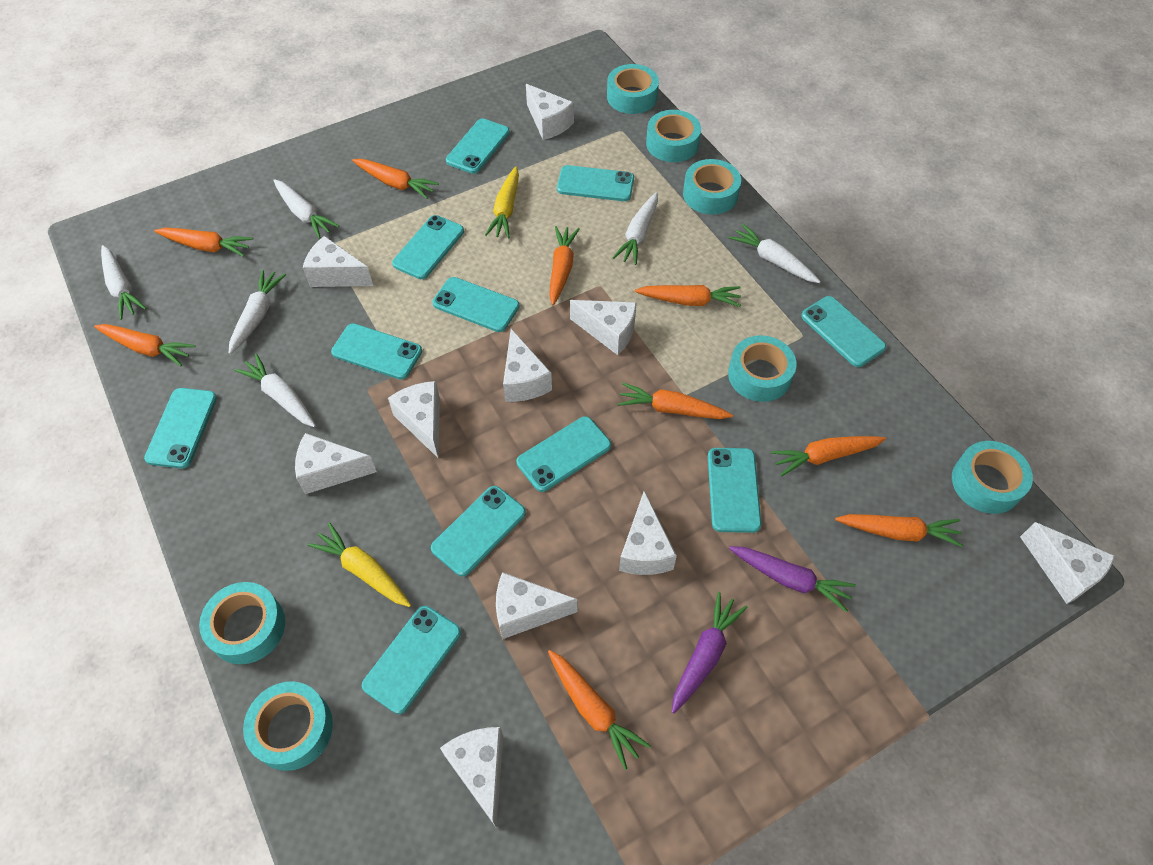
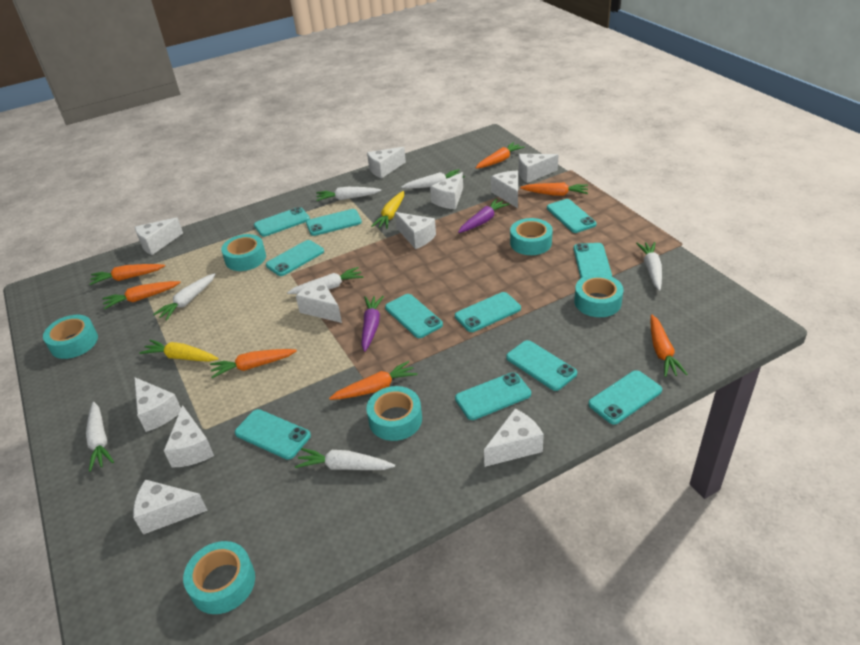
orange carrot: [94,324,195,366] [154,228,253,257] [352,159,439,199] [548,650,651,770] [549,226,580,306] [618,383,733,419] [635,285,741,307] [771,436,886,477] [835,514,964,547] = 9 -> [89,264,165,285] [102,281,181,310] [210,349,297,378] [329,361,417,400] [476,142,525,169] [520,183,588,196] [650,315,688,377] = 7
turquoise tape: [199,582,285,664] [243,681,333,771] [607,64,659,114] [646,110,701,162] [683,159,741,215] [728,335,796,402] [952,441,1033,514] = 7 -> [43,315,98,359] [183,541,255,614] [221,234,266,271] [366,386,422,441] [510,218,553,255] [574,274,623,317] = 6
white carrot: [101,245,146,320] [229,270,286,354] [234,354,316,427] [273,179,339,239] [613,192,658,265] [729,224,821,283] = 6 -> [86,402,114,472] [153,273,215,321] [287,267,364,294] [295,448,395,470] [316,187,381,201] [401,169,465,189] [636,242,662,291] = 7
white cheese: [295,433,377,494] [303,236,373,287] [388,381,440,458] [440,727,503,828] [496,572,578,639] [503,329,552,402] [526,84,574,140] [570,300,637,355] [619,491,677,575] [1020,522,1115,604] = 10 -> [133,479,208,535] [135,217,183,255] [135,377,181,432] [164,405,214,468] [296,279,342,323] [367,147,406,178] [395,212,436,249] [430,172,463,209] [484,409,544,467] [491,171,518,208] [519,154,558,183] = 11

